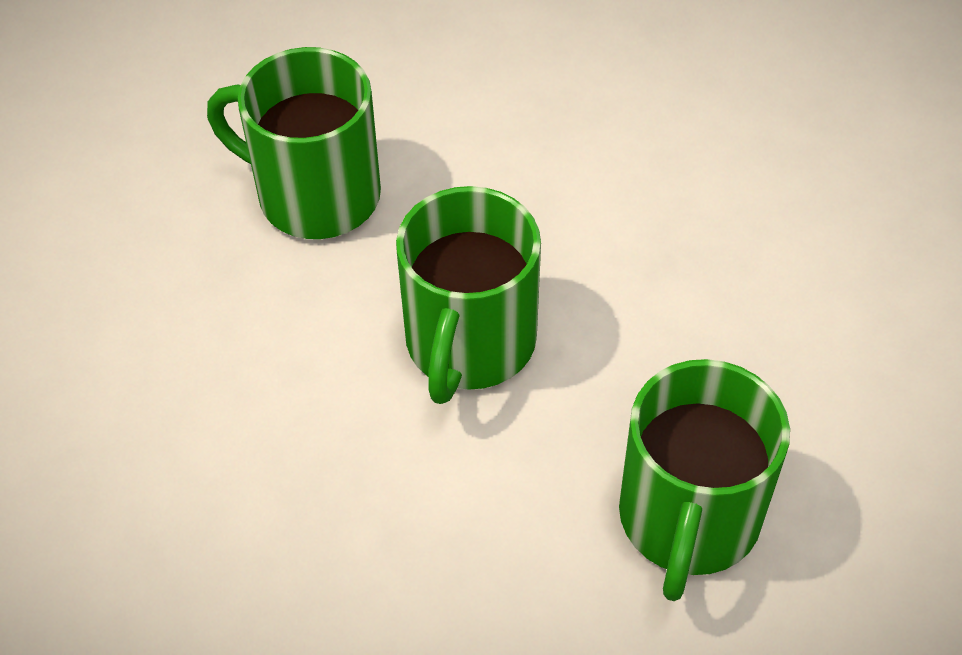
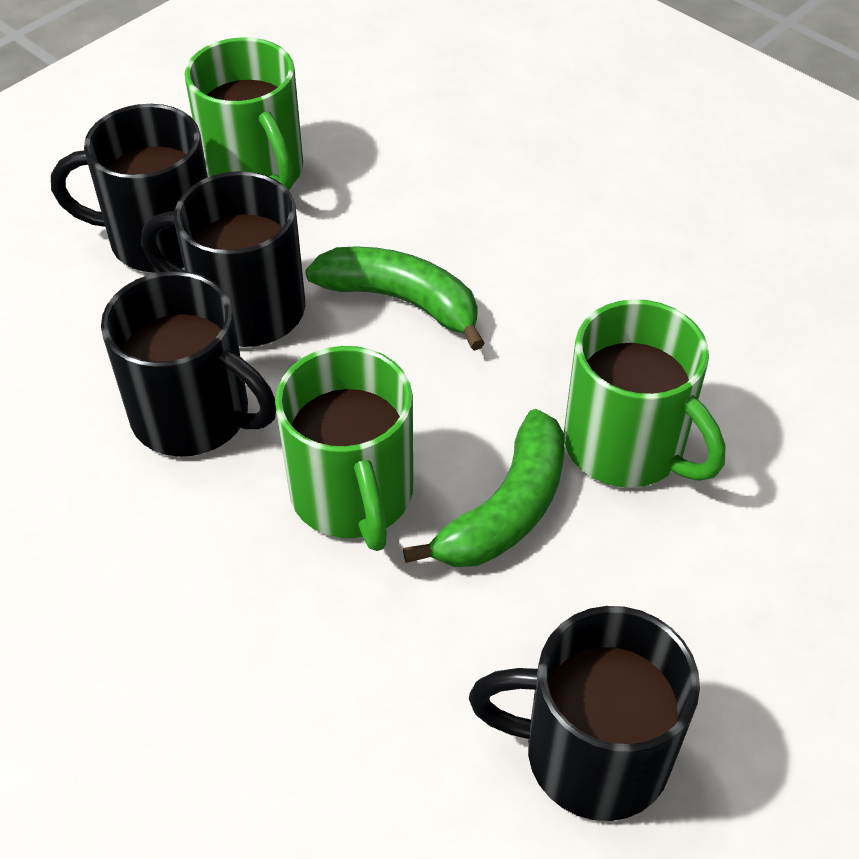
black mug: none = 0 -> [51,104,208,273] [101,271,276,457] [141,171,305,347] [469,606,700,821] = 4
green banana: none = 0 -> [305,246,485,351] [403,409,565,567] = 2

